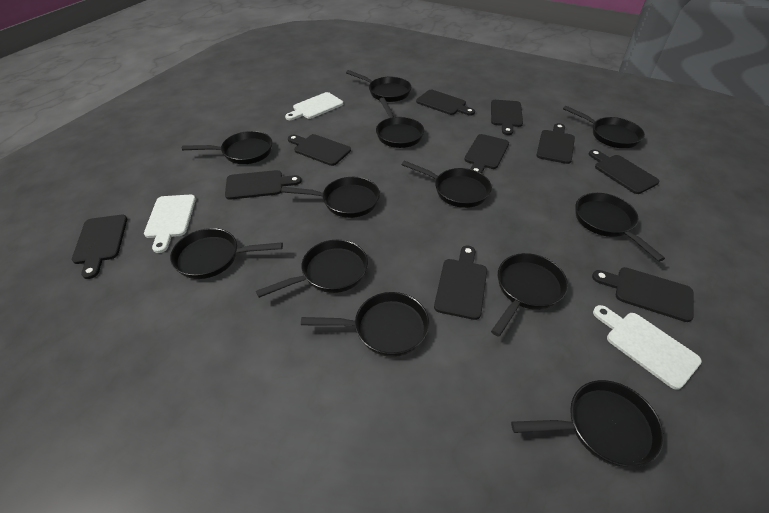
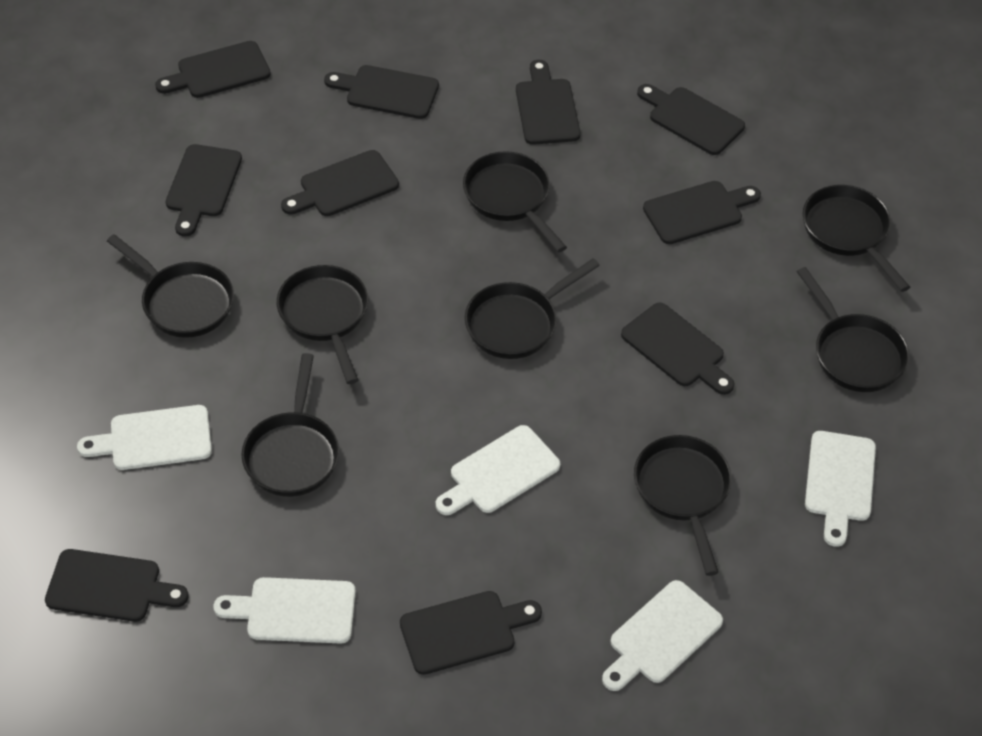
black pan: [170,228,283,279] [182,131,272,164] [256,240,368,298] [281,177,380,218] [301,292,429,357] [346,70,411,102] [376,98,424,148] [402,160,492,208] [491,253,568,337] [511,380,664,467] [563,106,645,148] [575,193,665,262] = 12 -> [107,234,234,338] [242,353,339,497] [277,265,368,384] [463,151,567,252] [465,258,600,359] [634,435,732,576] [797,267,909,392] [803,185,910,292] = 8
white cutting board: [144,195,196,253] [285,92,343,120] [593,305,702,390] = 3 -> [77,405,212,470] [213,577,356,644] [436,425,560,515] [602,580,723,691] [805,431,876,547] = 5

